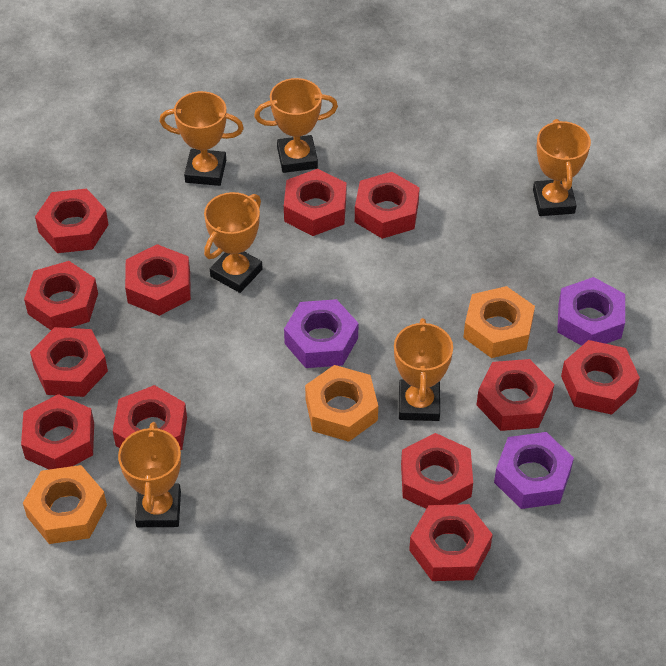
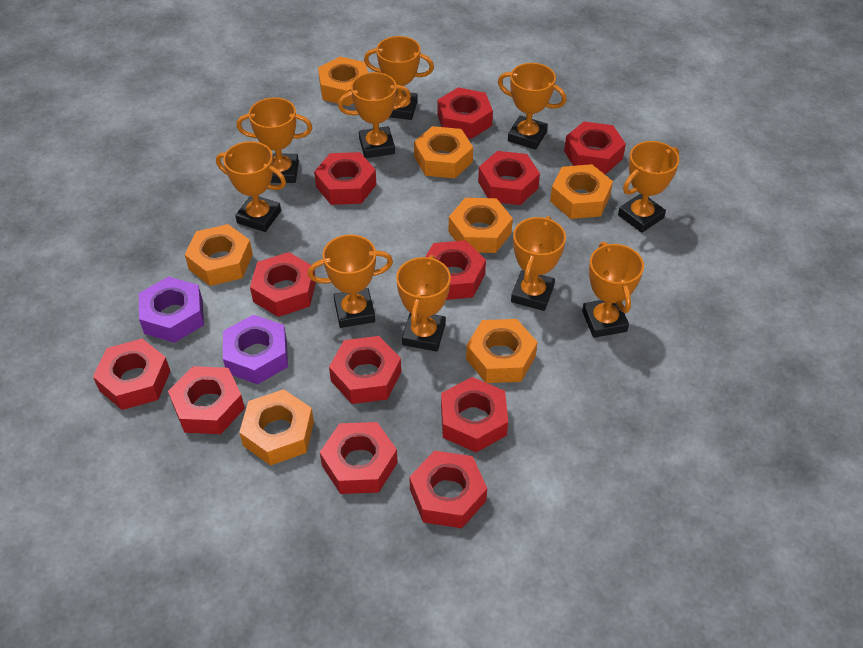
orange nut: [23,465,107,544] [305,365,378,442] [463,286,535,358] = 3 -> [185,224,253,286] [239,389,314,466] [318,57,368,106] [414,126,473,179] [449,198,513,253] [466,319,538,383] [550,164,613,219] = 7
orange trophy: [118,422,181,527] [159,91,244,186] [204,192,263,293] [254,78,338,173] [394,318,453,421] [533,119,591,216] = 6 -> [216,141,286,232] [237,97,312,183] [308,234,393,328] [338,72,411,158] [364,36,434,120] [396,255,451,352] [498,63,566,150] [511,216,566,311] [582,242,644,338] [618,141,679,233] = 10
purple nut: [284,299,359,368] [494,432,574,509] [557,277,625,346] = 3 -> [139,277,204,343] [223,315,288,384] = 2

